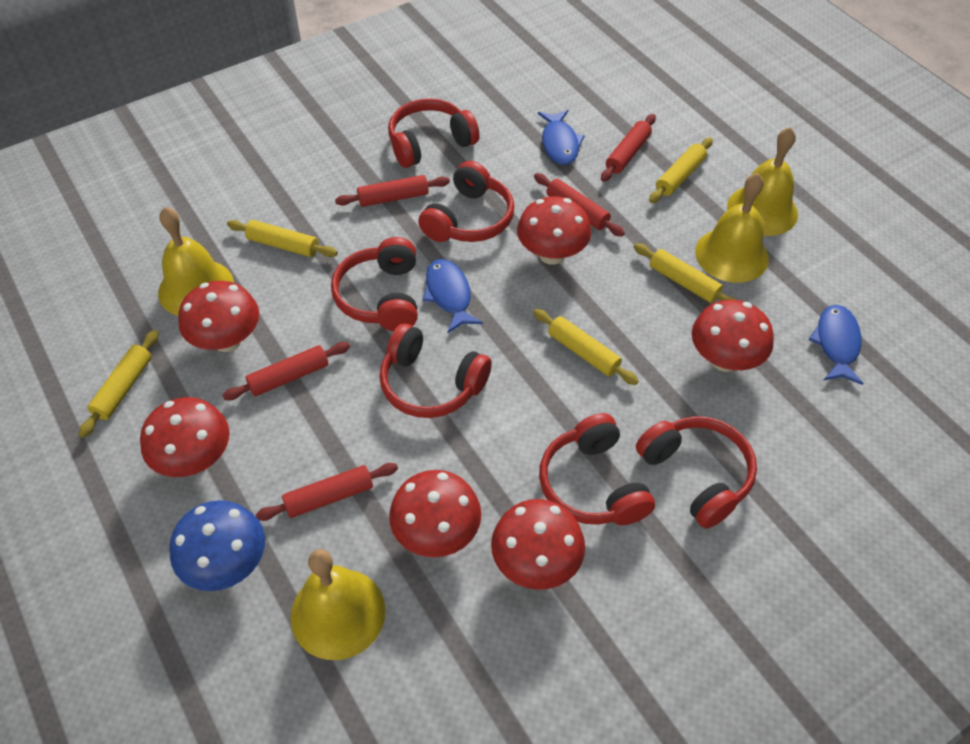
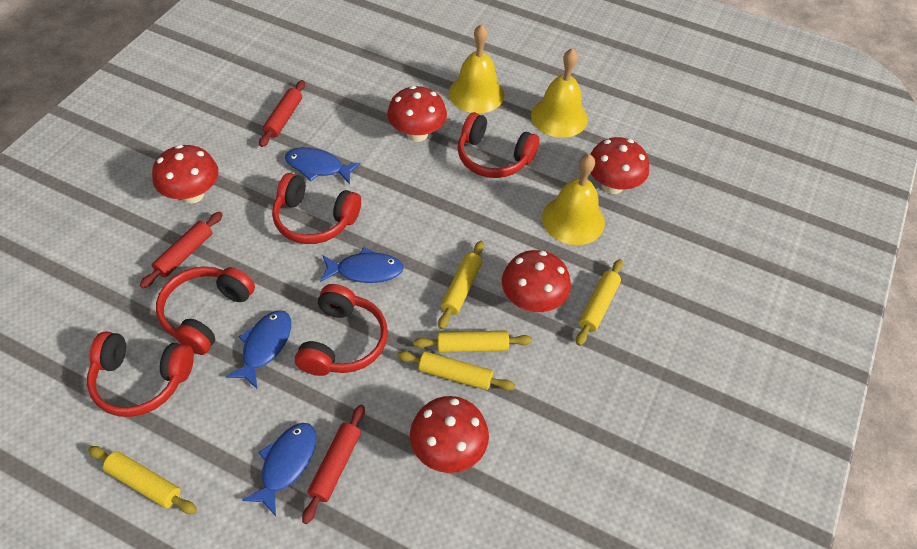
blue fish: [423,259,483,333] [538,110,585,165] [808,305,864,385] = 3 -> [225,310,291,389] [242,423,316,516] [285,147,361,184] [320,247,404,283] = 4
blue mushroom: [169,500,265,591] = 1 -> none = 0
red headphones: [331,237,418,331] [379,323,492,418] [388,99,480,168] [418,161,515,242] [539,413,655,525] [636,416,757,529] = 6 -> [87,331,194,417] [156,267,255,355] [272,173,361,244] [295,284,388,376] [458,112,539,178] = 5
red mushroom: [140,397,230,477] [178,281,259,352] [389,470,481,557] [491,499,585,590] [517,196,591,265] [692,300,774,372] = 6 -> [152,145,218,204] [387,86,447,142] [410,396,489,473] [502,250,571,312] [590,137,649,194] = 5
red rolling pin: [222,342,350,400] [255,463,398,521] [335,175,450,207] [534,173,625,237] [601,114,656,182] = 5 -> [140,212,223,288] [259,80,305,147] [302,405,365,524] = 3
yellow bell: [158,207,234,316] [291,549,385,660] [695,173,769,283] [727,127,798,236] = 4 -> [449,24,505,113] [531,48,588,138] [542,154,605,245] = 3

